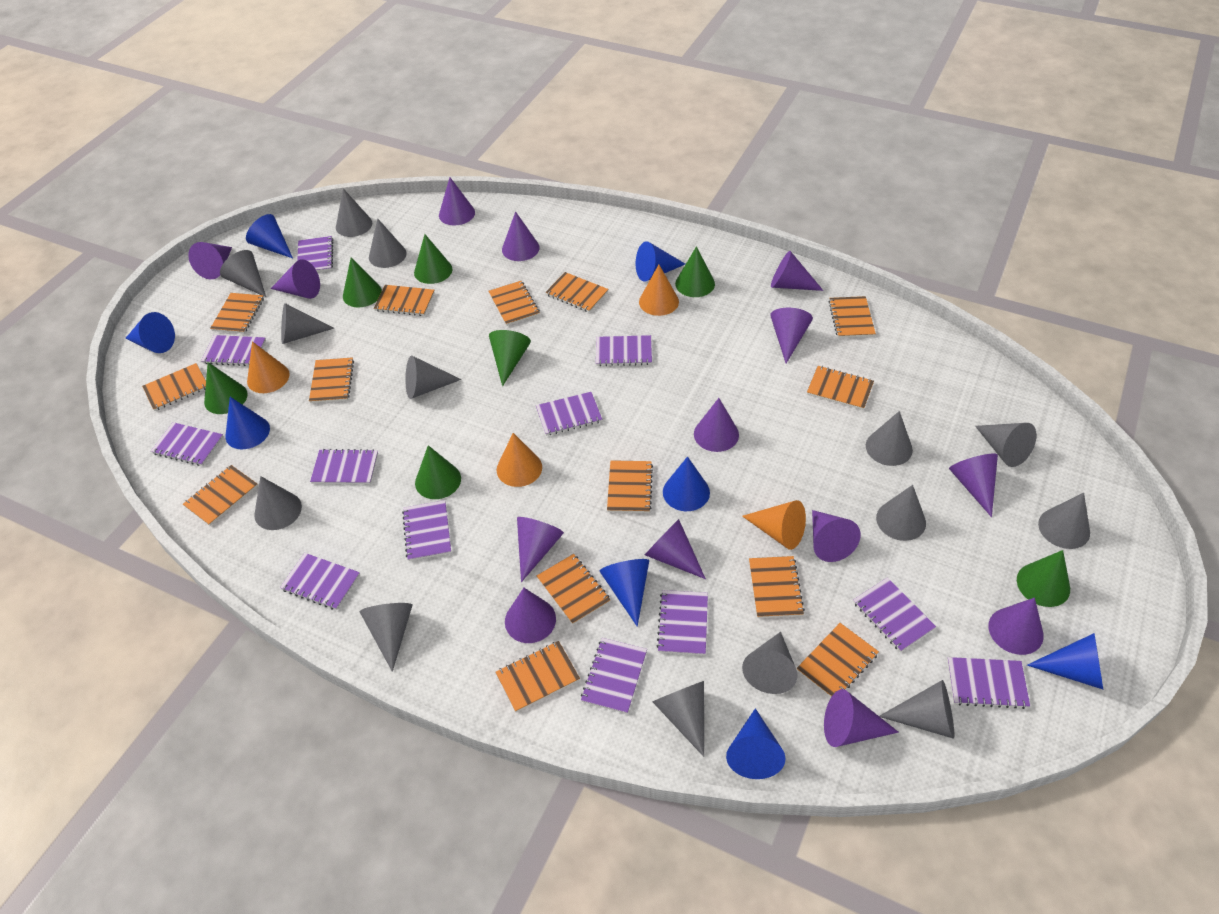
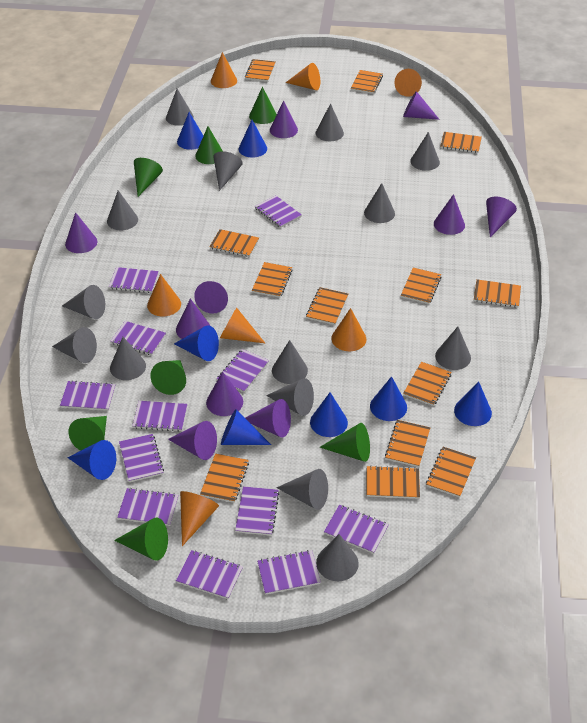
orange cone: [247,341,290,393] [497,433,542,487] [639,265,679,316] [742,500,806,550] = 4 -> [147,274,181,317] [180,491,219,546] [211,52,237,88] [220,307,265,343] [286,63,320,90] [331,308,366,351] [394,69,422,97] = 7
orange notebook: [142,363,206,411] [183,465,258,526] [210,293,264,334] [309,357,354,403] [374,285,435,316] [489,281,540,326] [495,641,580,712] [537,554,610,625] [545,272,609,312] [607,460,653,513] [749,556,805,618] [796,623,879,697] [807,366,874,410] [829,296,876,338] = 14 -> [200,453,249,503] [209,229,259,257] [245,59,276,82] [252,262,293,298] [306,287,348,325] [351,70,383,94] [366,466,420,499] [385,420,430,467] [401,268,442,304] [403,362,451,406] [426,447,476,498] [441,132,482,153] [474,279,521,308] = 13
purple cone: [188,242,232,279] [271,259,320,299] [439,177,475,225] [502,211,540,261] [505,588,556,643] [517,517,564,582] [645,519,706,579] [694,398,739,452] [770,308,813,363] [771,251,823,291] [812,510,861,562] [824,689,899,747] [949,453,998,517] [988,598,1044,655] = 14 -> [65,212,97,253] [168,421,217,460] [176,298,210,339] [194,281,228,314] [206,372,243,416] [245,399,291,438] [270,100,298,138] [403,91,440,120] [434,194,465,235] [486,197,517,237] = 10

